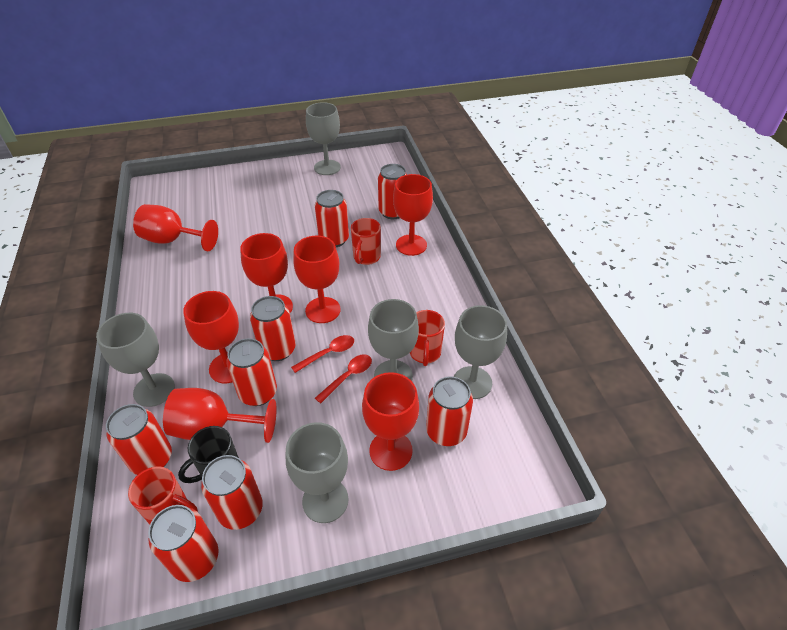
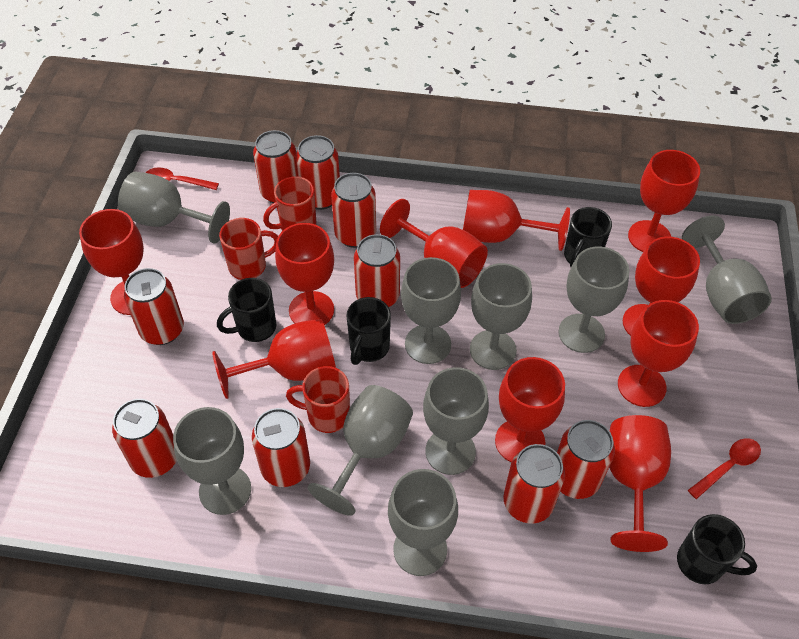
black mug: [178,426,239,483] = 1 -> [217,278,277,342] [346,297,391,365] [564,207,612,267] [677,514,757,584] = 4
grey goblet: [96,313,175,407] [286,422,349,523] [306,102,341,175] [368,299,419,381] [454,305,507,399] = 5 -> [118,171,230,244] [173,407,251,515] [308,385,413,516] [388,469,458,576] [401,257,461,364] [423,367,489,475] [470,263,532,370] [558,247,630,353] [682,216,772,324] = 9
red can: [106,404,172,475] [148,505,219,582] [201,455,263,530] [226,338,277,406] [250,296,296,361] [315,190,349,247] [378,164,407,219] [426,376,473,446] = 8 -> [112,399,177,478] [124,268,184,345] [252,408,310,487] [253,130,298,203] [296,135,340,210] [331,173,376,248] [354,234,400,307] [503,444,565,523] [557,420,615,499] = 9
red goblet: [133,204,218,251] [163,388,276,443] [183,291,239,383] [240,233,293,313] [293,236,340,323] [362,372,419,471] [393,174,433,256] = 7 -> [79,209,144,315] [212,319,336,399] [275,223,334,325] [380,199,488,288] [463,190,570,251] [495,357,565,462] [609,415,671,552] [618,300,699,407] [623,236,700,336] [628,150,700,252] = 10

